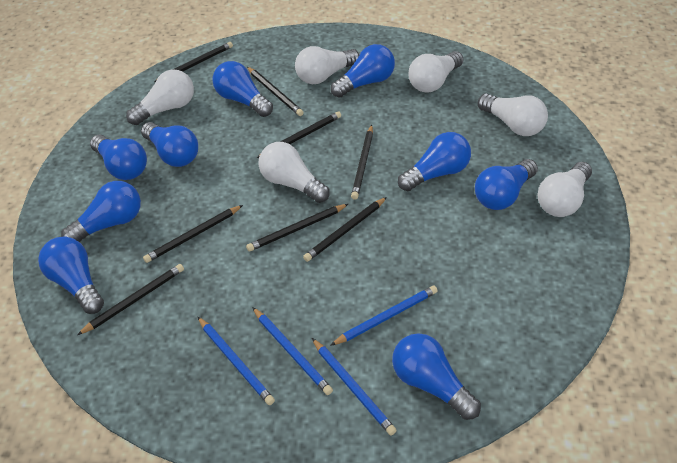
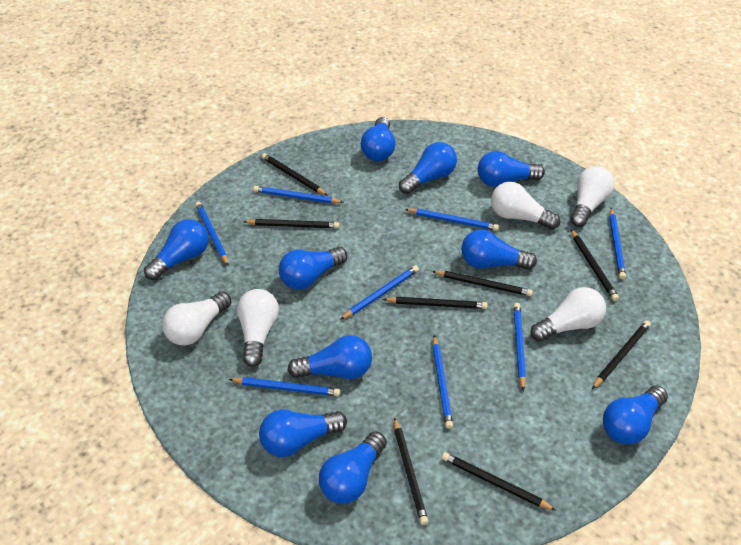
blue light bulb: [38,237,104,314] [61,181,141,242] [90,134,147,180] [141,122,198,167] [212,61,273,117] [331,44,395,98] [392,333,481,420] [398,132,471,191] [475,159,538,210] = 9 -> [144,219,209,280] [259,409,347,457] [279,247,347,290] [288,335,372,379] [319,431,387,504] [361,117,395,161] [399,142,457,194] [461,230,537,270] [478,151,545,187] [603,385,668,445] = 10
blue pencil: [198,317,275,405] [252,307,333,395] [312,338,397,436] [330,286,438,346] = 4 -> [195,202,229,266] [229,377,340,396] [253,186,343,204] [340,265,419,320] [405,209,499,231] [433,335,453,429] [513,303,526,391] [609,208,626,279] = 8
white light bulb: [126,70,194,125] [259,142,330,203] [295,46,359,84] [408,51,463,92] [478,94,548,136] [537,162,592,217] = 6 -> [162,291,231,346] [237,289,279,367] [491,182,560,230] [530,287,606,342] [570,166,615,227] = 5

